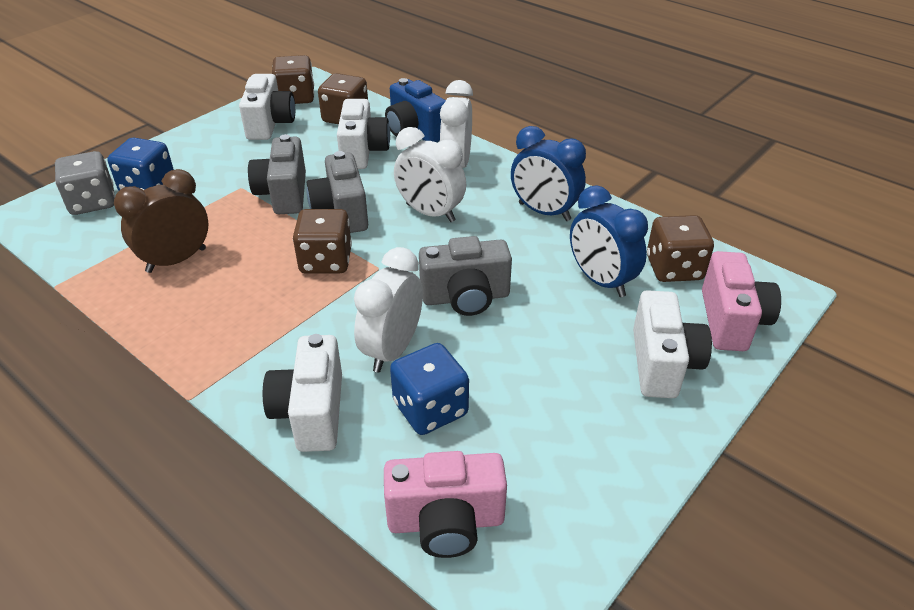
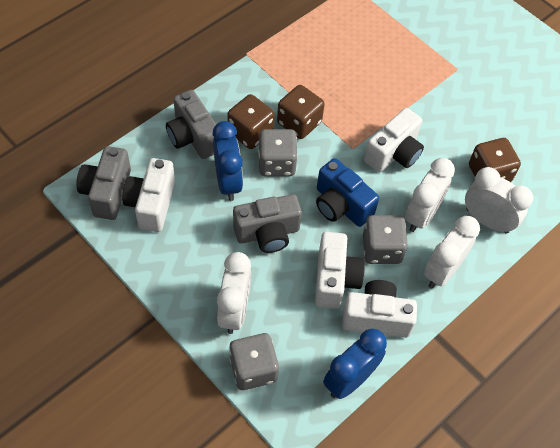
blue dice: [107,137,174,191] [390,343,469,435] = 2 -> none = 0
brown clock: [114,169,208,273] = 1 -> none = 0
brown dice: [272,55,314,104] [293,209,352,273] [318,73,368,124] [647,215,714,282] = 4 -> [227,94,275,149] [277,85,325,139] [469,138,521,182] = 3
grey dice: [55,151,115,215] = 1 -> [229,333,279,390] [258,129,298,176] [363,215,408,264] = 3
pink camera: [384,451,507,558] [702,251,781,351] = 2 -> none = 0
white clock: [354,247,423,372] [394,127,466,222] [440,80,473,168] = 3 -> [217,252,251,334] [405,158,455,232] [424,216,480,288] [465,167,533,234] = 4

